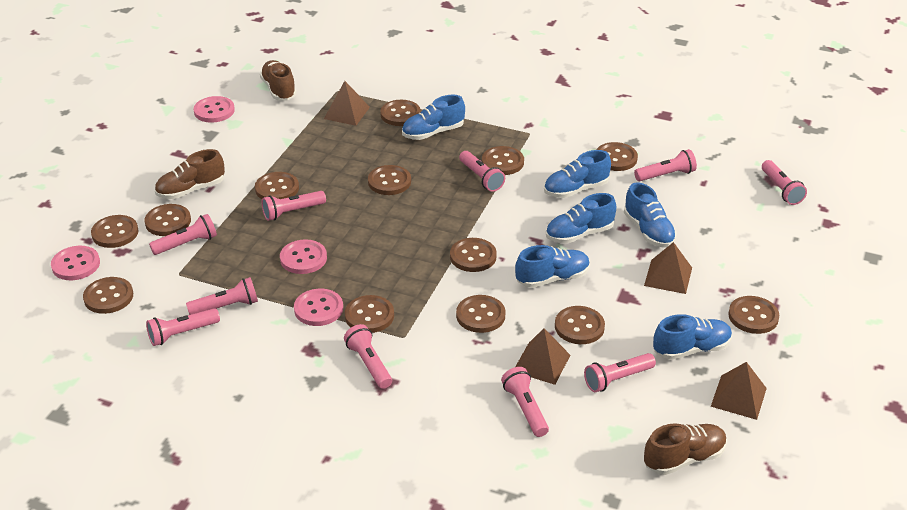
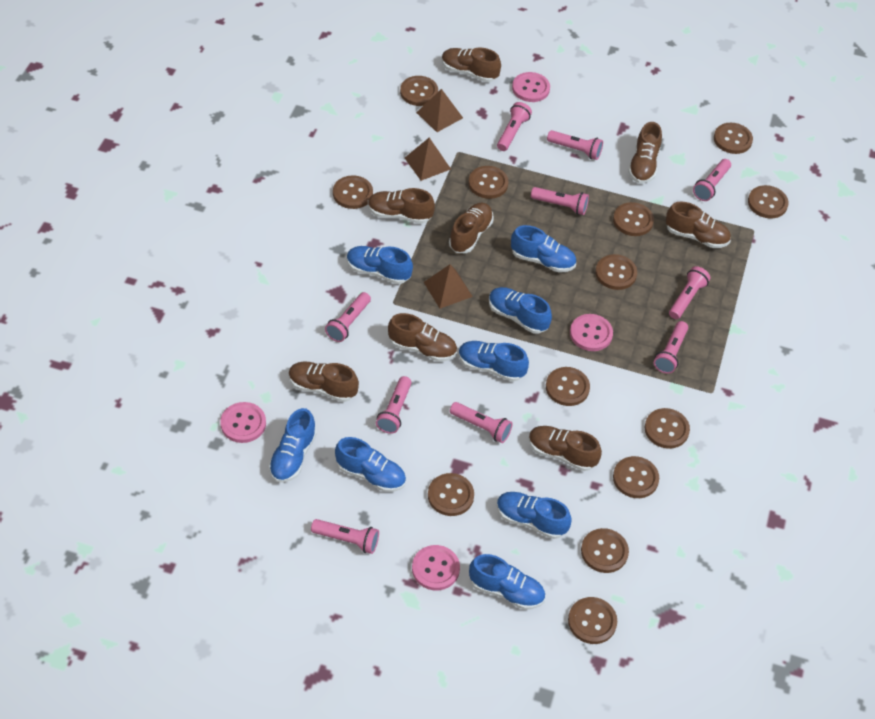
blue shoe: [402,95,465,140] [515,245,590,288] [544,150,611,198] [546,193,616,244] [624,182,676,247] [653,314,732,360] = 6 -> [269,408,317,483] [335,437,406,492] [347,246,413,284] [458,341,529,382] [469,554,545,610] [489,287,552,334] [497,492,572,539] [511,225,576,273] = 8
brown pyramid: [324,81,370,126] [515,328,570,385] [644,242,692,294] [711,362,767,420] = 4 -> [405,138,451,181] [416,89,463,132] [424,264,473,308] = 3
brown shoe: [155,149,225,199] [260,60,297,101] [644,423,727,475] = 3 -> [289,362,359,402] [368,188,435,224] [388,313,457,362] [442,47,501,82] [449,203,493,253] [529,426,602,471] [628,122,662,183] [666,201,731,248] = 8

